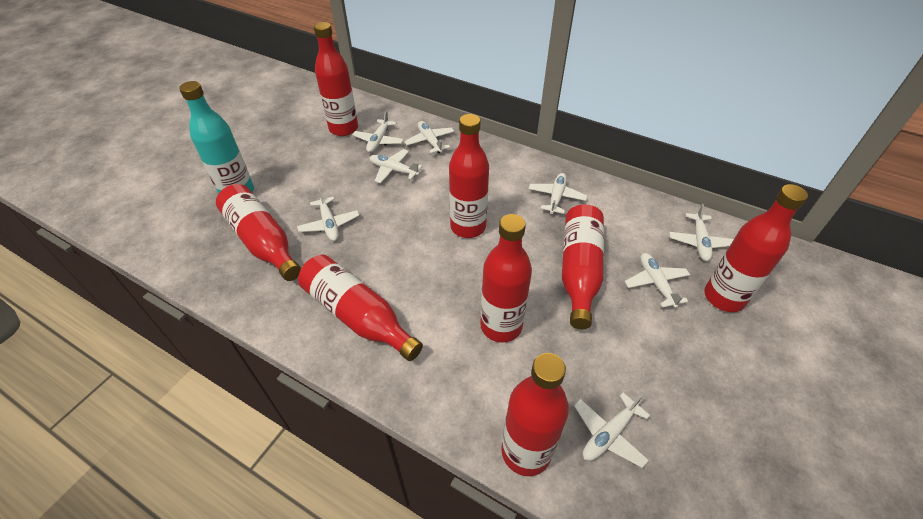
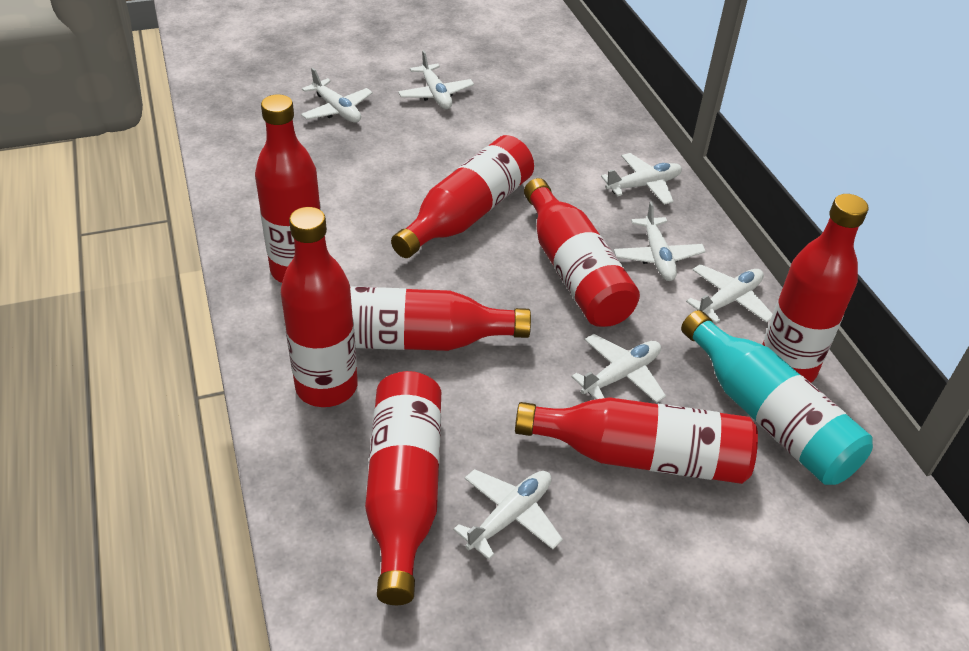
white plane: [297,189,359,241] [353,110,404,153] [370,149,422,183] [404,121,454,153] [528,173,587,214] [574,393,650,468] [625,253,690,308] [669,204,734,261] = 8 -> [301,68,373,123] [398,50,474,109] [453,469,563,560] [571,334,666,403] [601,153,682,205] [614,201,706,281] [686,264,773,323] = 7

